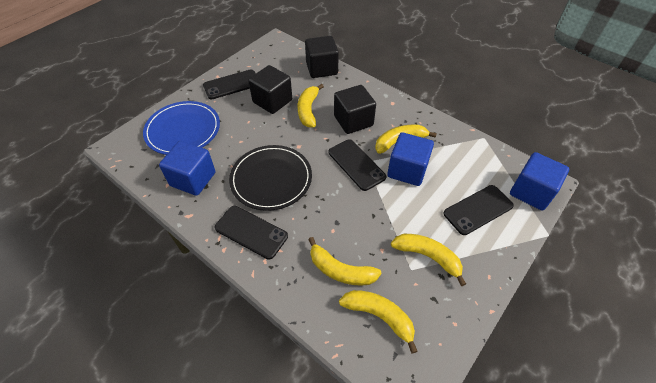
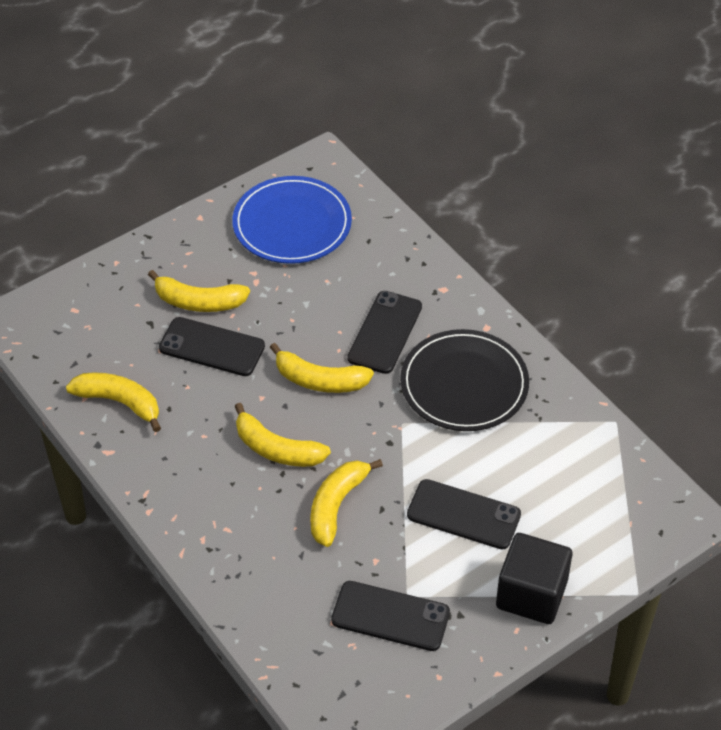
black cube: [248,65,292,114] [305,36,339,78] [334,85,376,134] = 3 -> [496,533,572,624] = 1
blue cube: [159,141,215,196] [387,132,434,186] [510,152,569,211] = 3 -> none = 0

